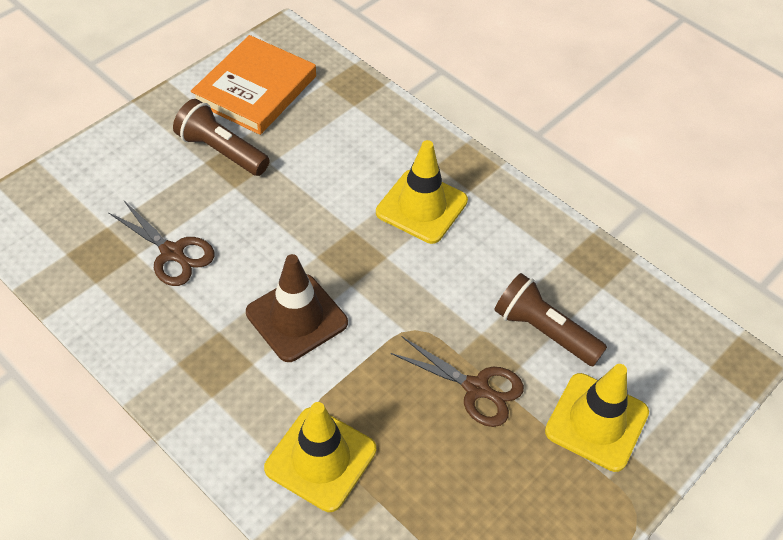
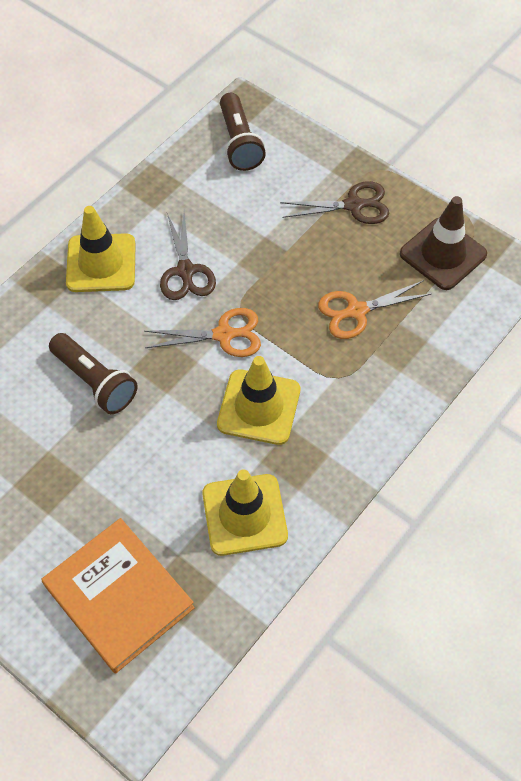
orange scissors: none = 0 -> [144,308,261,357] [318,280,431,339] = 2

